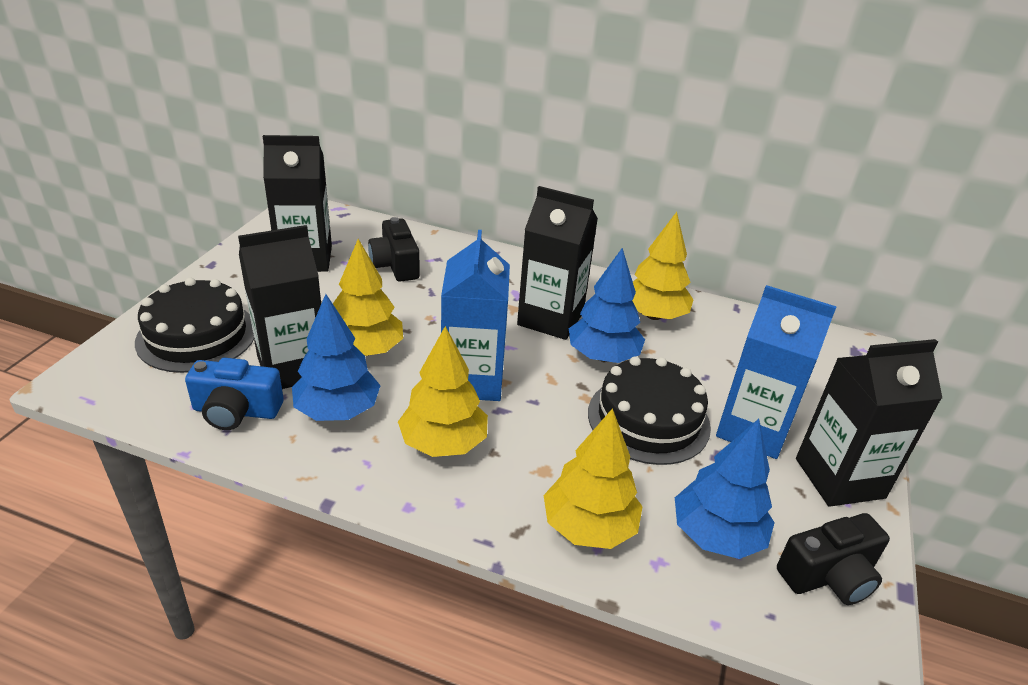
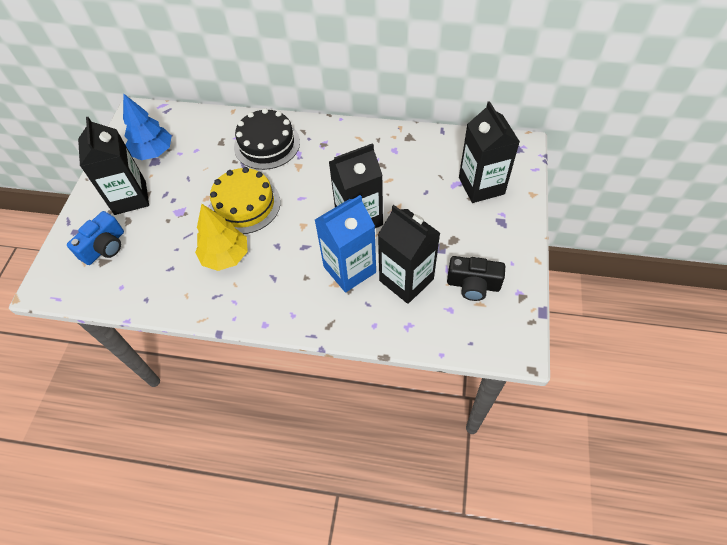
black cake: [135,278,254,373] [588,356,711,465] = 2 -> [234,108,300,170] = 1
black camera: [368,217,420,282] [777,513,890,605] = 2 -> [447,256,505,301] = 1
blue carton: [441,230,510,401] [716,285,837,459] = 2 -> [315,195,376,293] = 1
blue tree: [292,294,381,421] [569,248,645,363] [675,419,775,559] = 3 -> [123,93,172,160] = 1
yellow cake: none = 0 -> [209,167,281,234] = 1
yellow tree: [333,239,403,356] [398,326,488,457] [544,408,643,549] [632,212,694,320] = 4 -> [195,204,248,271] = 1

